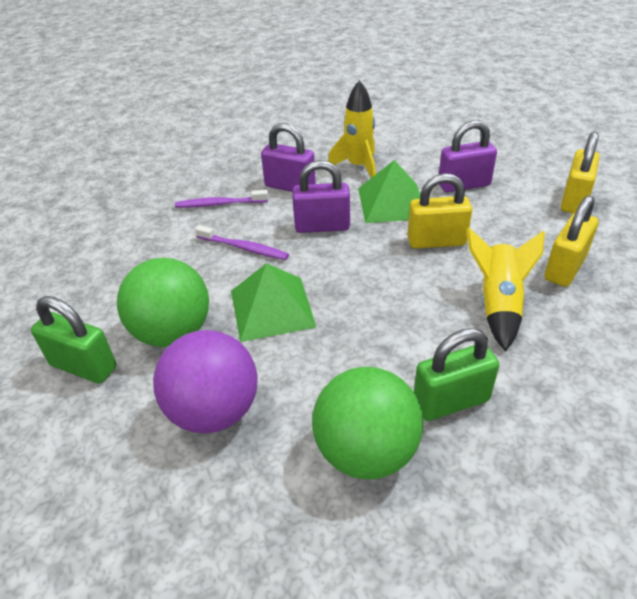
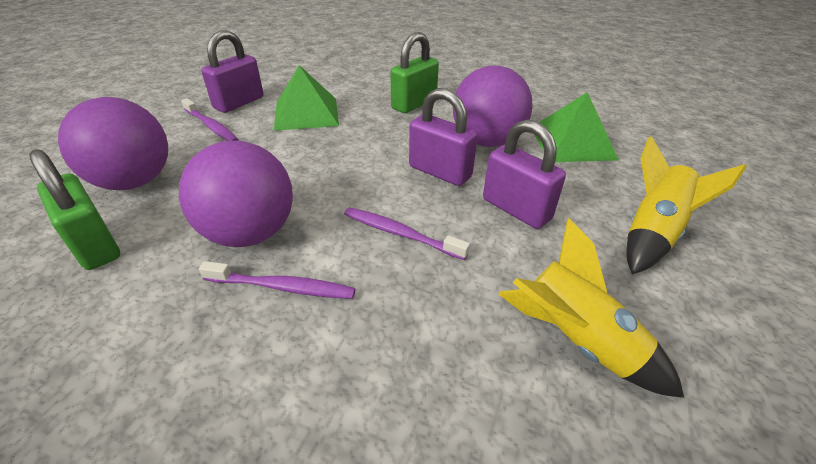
green ball: [117,258,209,347] [312,367,423,480] = 2 -> none = 0
purple ball: [153,330,258,433] = 1 -> [58,97,168,190] [179,141,293,247] [453,66,533,147] = 3
purple toothbrush: [175,190,268,208] [195,225,289,260] = 2 -> [181,98,238,141] [199,261,356,299] [344,207,470,260] = 3
yellow padlock: [407,173,472,249] [544,196,599,287] [561,132,600,213] = 3 -> none = 0

